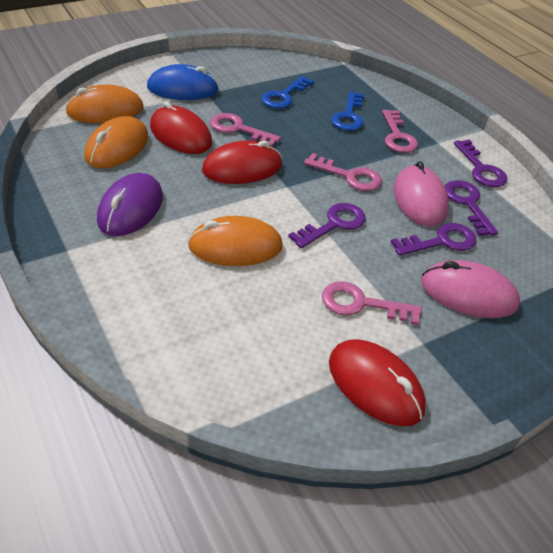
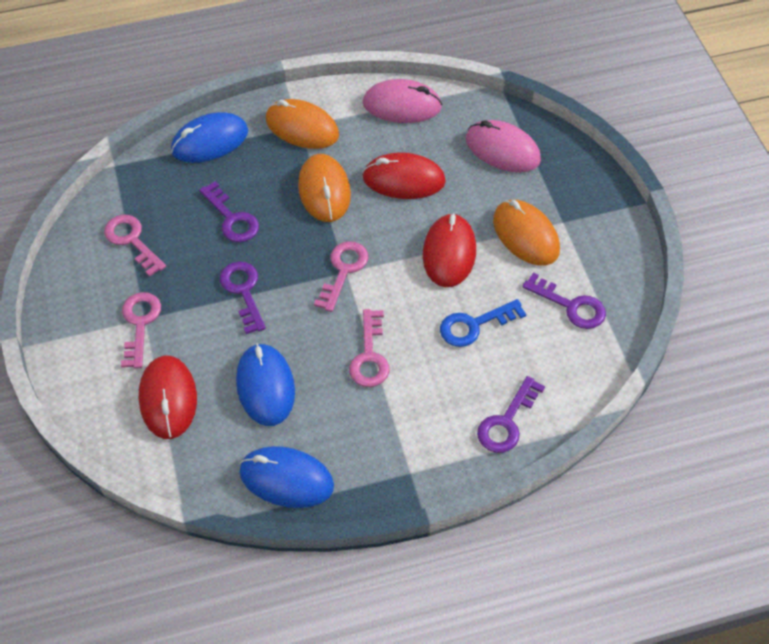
blue key: [261,76,314,109] [331,91,365,131] = 2 -> [440,299,526,347] = 1
blue mouse: [147,64,219,100] = 1 -> [171,112,248,163] [236,343,295,426] [239,446,334,508] = 3
purple mouse: [97,173,163,236] = 1 -> none = 0

